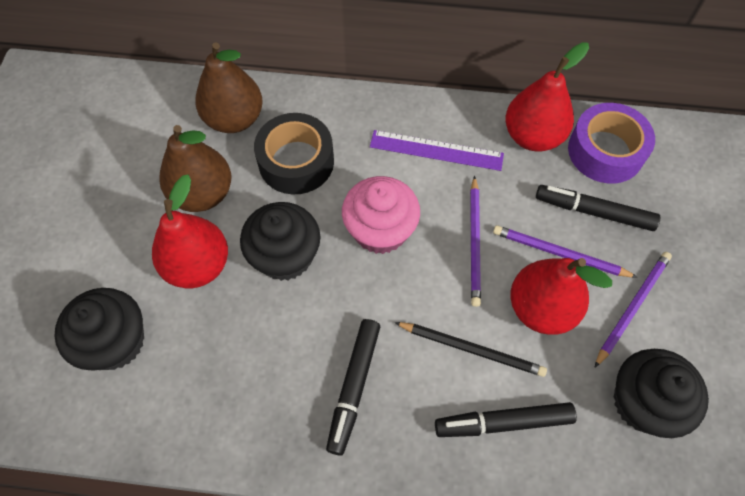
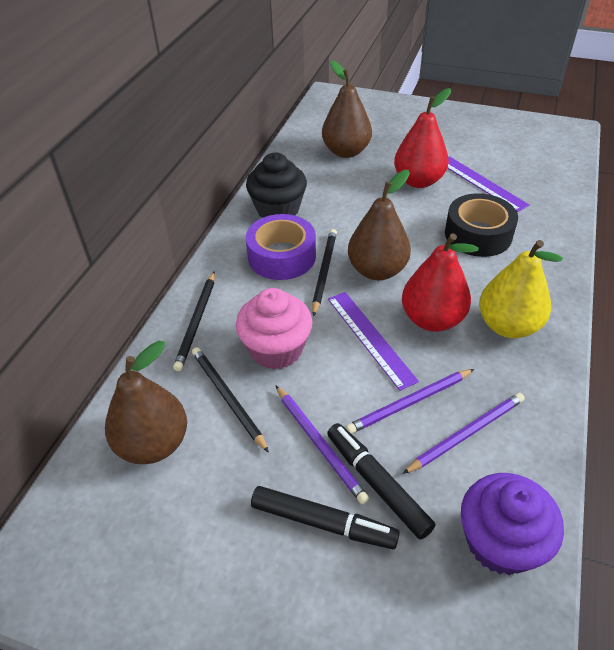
black cupcake: [55,288,144,370] [240,202,321,281] [614,349,709,438] = 3 -> [246,153,307,218] = 1
black marker: [326,319,380,456] [435,402,577,437] [536,185,660,231] = 3 -> [251,486,400,549] [327,423,435,539] = 2
black pencil: [394,322,547,377] = 1 -> [173,271,215,371] [192,347,269,453] [312,229,337,316] = 3
brown pear: [159,125,231,212] [195,42,263,133] = 2 -> [105,341,187,464] [322,61,372,158] [348,170,411,280] = 3
purple cupcake: none = 0 -> [461,473,564,575] = 1
purple ruler: [370,130,504,171] = 1 -> [328,292,419,391] [447,156,529,212] = 2
red pear: [152,175,228,288] [505,42,589,152] [510,258,612,335] = 3 -> [394,88,451,188] [402,233,479,332] = 2
yellow pear: none = 0 -> [479,240,563,338] = 1

